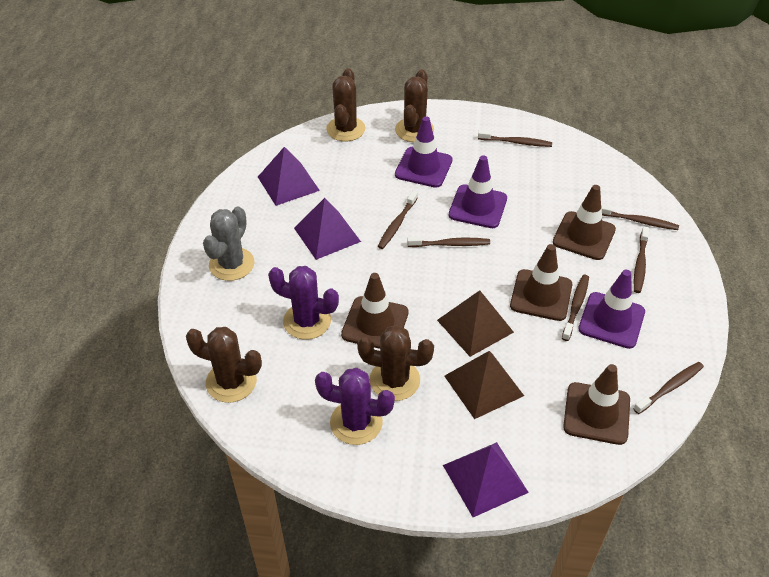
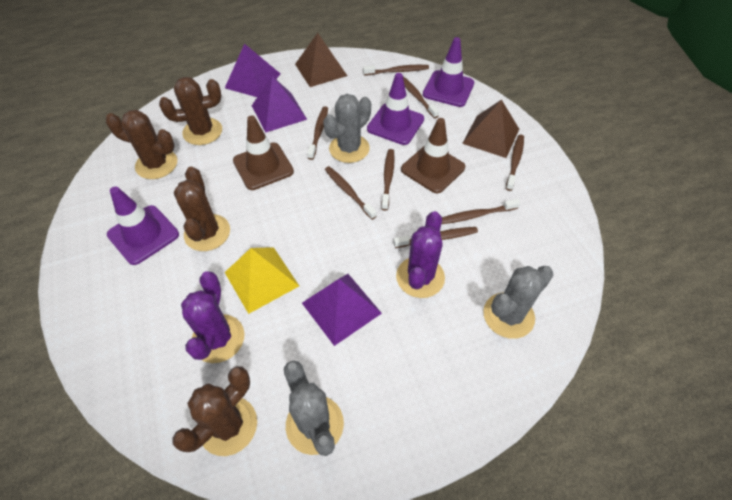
brown toothbrush: [377,191,418,249] [407,236,490,247] [478,130,552,147] [562,275,589,341] [601,204,679,230] [634,227,649,293] [634,362,704,414] = 7 -> [307,106,328,160] [325,166,377,220] [363,65,429,75] [381,149,395,211] [394,227,478,248] [403,76,439,118] [442,199,520,224] [506,135,524,191] = 8
brown traffic cone: [341,273,409,349] [510,244,572,321] [553,185,616,260] [563,364,630,445] = 4 -> [233,116,294,190] [401,118,465,193] = 2
grey cactus: [203,207,254,281] = 1 -> [284,360,344,456] [323,94,371,163] [483,266,553,339] = 3
yellow pyramid: none = 0 -> [225,247,299,314] = 1

